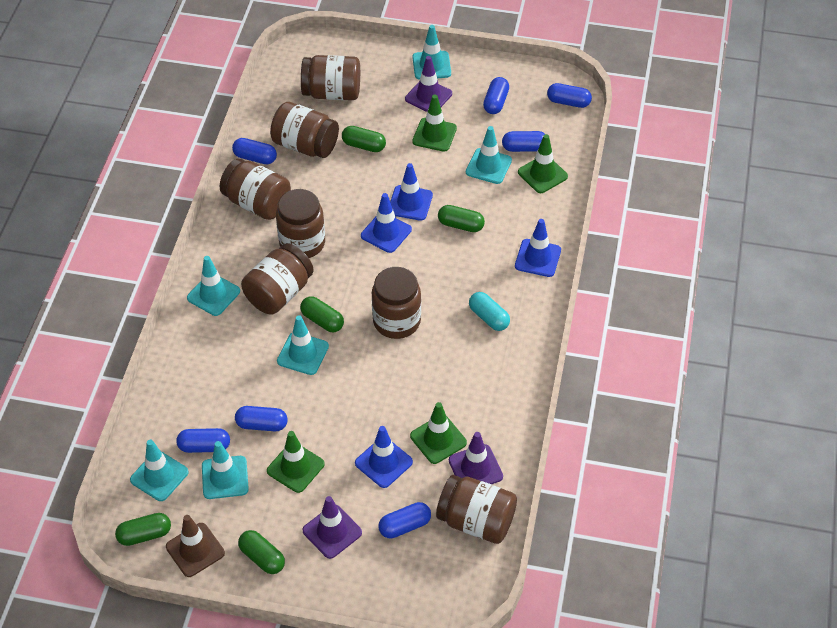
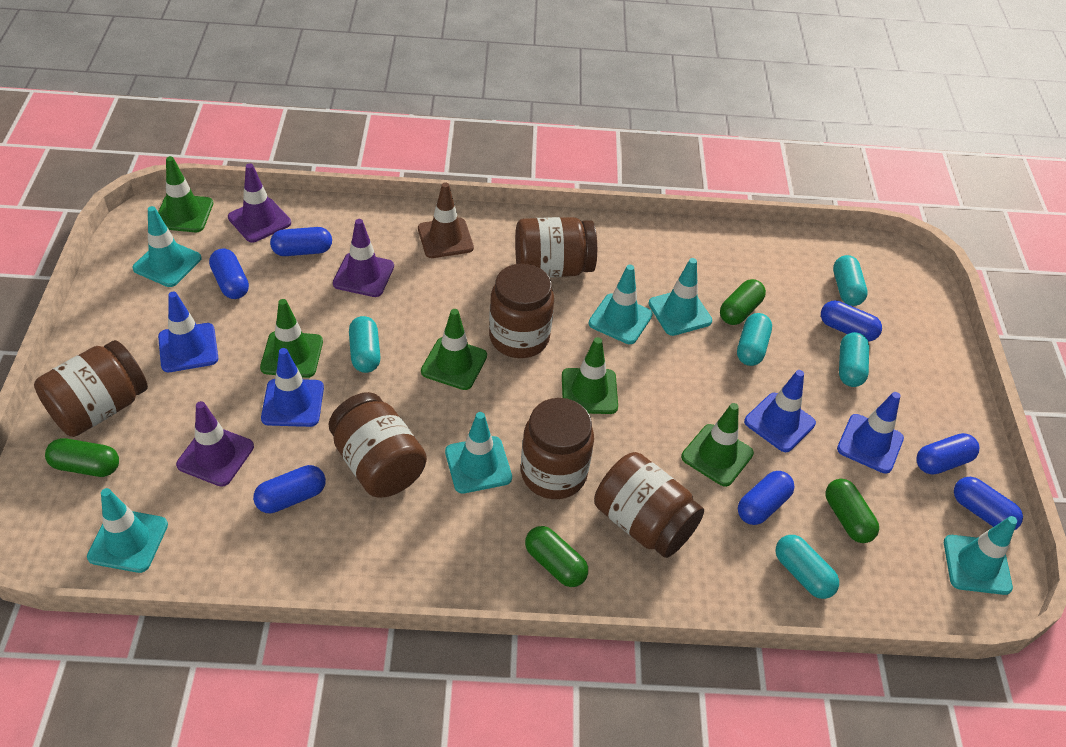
brown jar: [220,159,291,220] [241,243,314,314] [270,102,339,158] [276,189,325,258] [301,55,360,100] [372,267,421,339] [436,475,517,544] = 7 -> [34,340,148,437] [329,392,427,497] [489,264,554,358] [515,217,597,277] [521,398,594,499] [594,452,704,558] = 6
green capsule: [115,513,171,546] [238,530,285,574] [300,296,344,332] [342,126,386,152] [438,205,485,232] = 5 -> [45,438,119,477] [525,526,588,587] [720,279,766,325] [825,479,879,543] = 4
green traffic cone: [267,431,325,493] [410,402,467,464] [412,95,457,152] [518,134,568,193] = 4 -> [158,156,213,232] [260,299,323,378] [421,309,487,390] [562,337,618,414] [681,403,754,487] = 5
turquoise capsule: [469,292,510,331] = 1 -> [349,316,380,373] [737,313,772,366] [776,535,839,599] [833,255,868,306] [839,332,869,387] = 5

